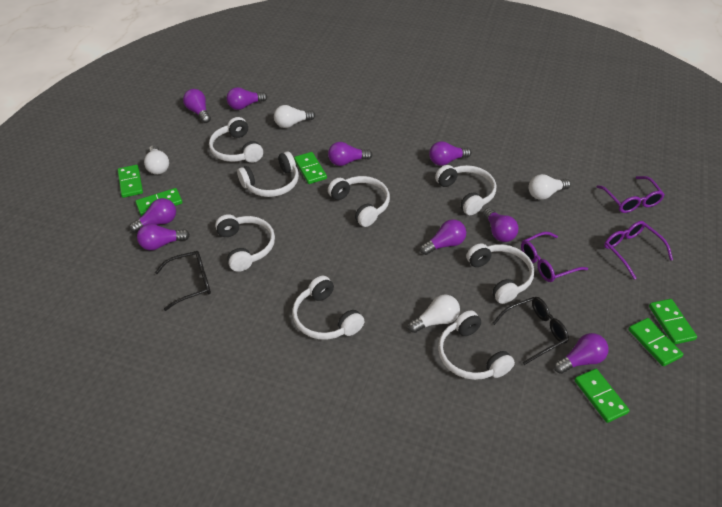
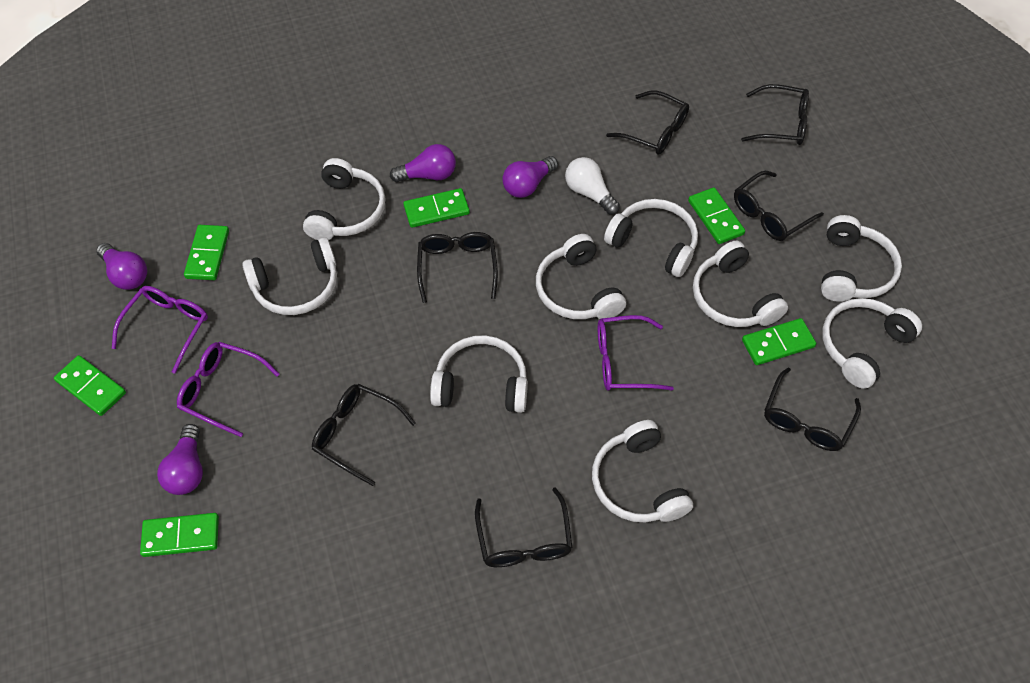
black glasses: [155,251,211,311] [493,297,569,365] = 2 -> [312,384,416,486] [417,232,498,303] [475,487,572,567] [606,90,689,155] [734,171,824,241] [741,84,809,145] [764,367,861,451] = 7
purple light bulb: [129,198,176,233] [137,224,190,250] [183,89,211,123] [227,87,267,110] [328,142,372,166] [420,219,466,255] [429,141,472,166] [483,208,519,242] [554,333,609,374] = 9 -> [97,243,147,290] [157,424,203,495] [390,144,456,182] [502,156,558,198] = 4
white headphones: [209,117,263,163] [215,214,275,272] [237,151,299,197] [292,276,365,340] [328,176,390,227] [435,165,496,215] [438,310,515,380] [466,243,534,304] = 8 -> [242,237,337,315] [303,158,385,240] [430,335,528,413] [536,234,626,319] [592,420,693,522] [604,199,698,277] [693,240,788,327] [821,215,902,302] [822,298,922,389] = 9
white light bulb: [144,145,169,175] [274,105,315,128] [408,294,460,333] [529,174,571,200] = 4 -> [565,157,620,215] = 1

